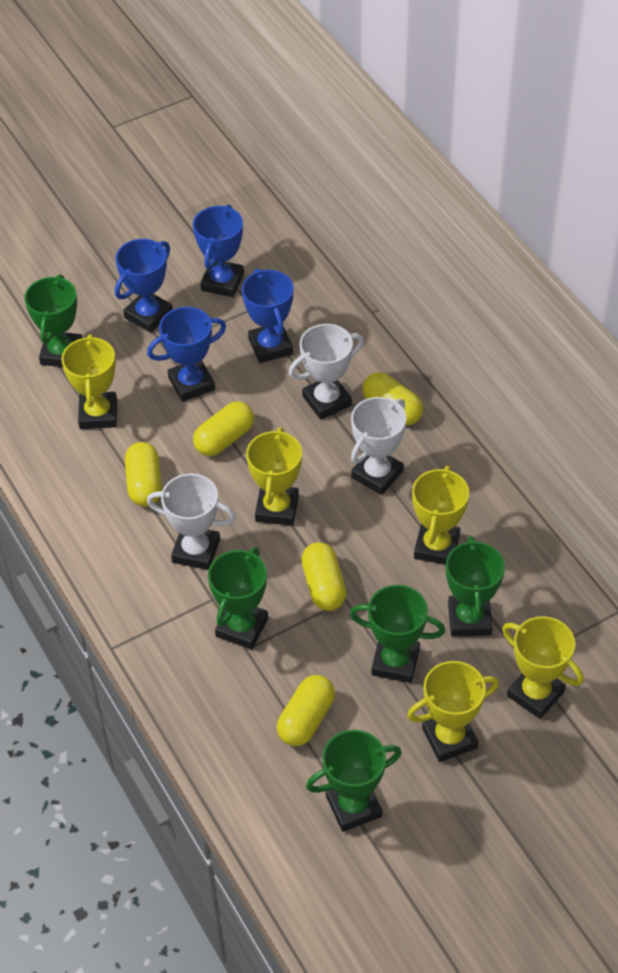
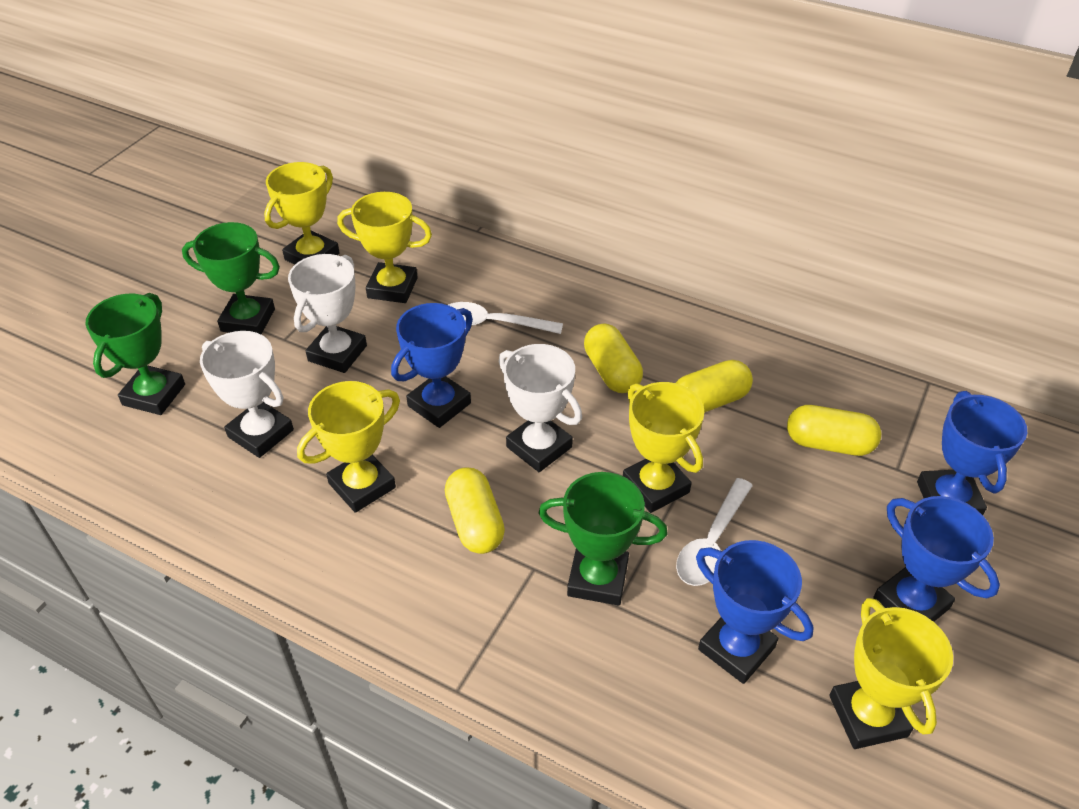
green trophy: [24,275,82,367] [208,547,268,649] [306,730,402,832] [350,585,445,683] [446,536,505,637] = 5 -> [86,293,185,415] [182,222,280,334] [538,472,667,606] = 3
white spoon: none = 0 -> [448,302,563,334] [676,478,753,586] = 2
yellow capsule: [125,442,162,506] [193,401,254,456] [277,675,335,746] [301,542,347,611] [363,372,423,425] = 5 -> [445,467,505,554] [584,323,643,393] [676,360,753,413] [787,405,881,456] = 4

